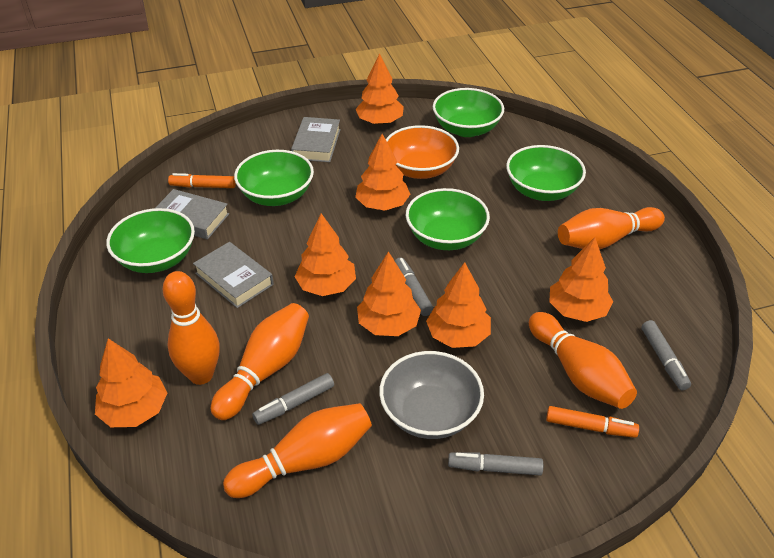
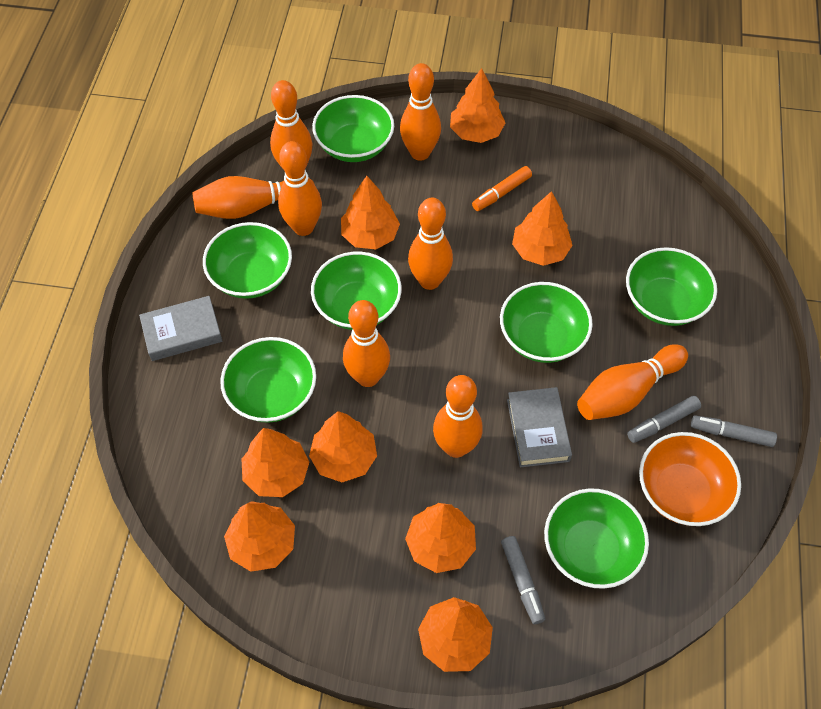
green bowl: [106,208,195,273] [234,150,314,206] [406,188,490,250] [433,88,504,137] [506,145,586,201] = 5 -> [203,222,292,299] [220,337,316,423] [311,252,402,330] [312,95,394,162] [500,282,593,363] [544,488,649,589] [626,247,717,326] = 7
grey book: [155,189,229,240] [193,242,274,308] [291,117,341,162] = 3 -> [139,296,222,361] [507,387,572,467] = 2
grey bowl: [379,351,484,439] = 1 -> none = 0
grey marker: [252,373,334,425] [395,257,434,316] [448,452,543,476] [642,320,691,390] = 4 -> [501,536,545,624] [627,396,701,443] [691,415,777,447] = 3
orange bowling pin: [163,271,220,385] [211,303,309,420] [223,403,372,498] [529,312,637,409] [558,207,665,250] = 5 -> [192,176,315,219] [270,80,312,170] [278,141,322,236] [343,300,390,387] [400,63,441,161] [408,197,453,290] [433,375,483,458] [577,344,688,420] = 8
orange marker: [168,173,236,188] [546,406,639,438] = 2 -> [472,166,532,211] = 1
orange tree: [95,338,167,427] [295,213,356,296] [355,134,410,211] [356,53,404,125] [357,251,421,336] [426,262,491,348] [550,237,613,322] = 7 -> [224,501,295,572] [241,428,309,497] [309,411,377,482] [341,176,400,249] [405,503,476,573] [418,597,493,672] [450,68,505,143] [512,191,573,266] = 8

